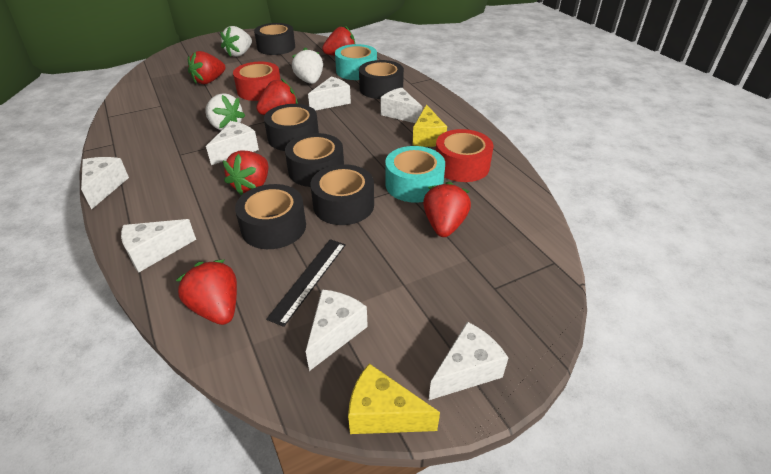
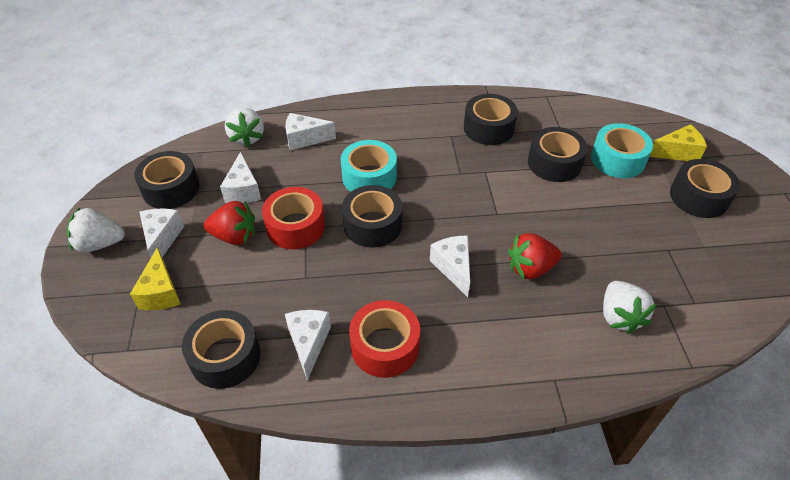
black ruler: [266,239,346,327] = 1 -> none = 0
red strawberry: [176,260,237,325] [188,51,226,85] [223,151,268,195] [256,79,298,115] [322,26,355,56] [423,181,471,237] = 6 -> [204,201,255,245] [508,233,562,279] = 2
white cheese: [81,157,129,209] [121,219,196,272] [206,121,259,165] [306,289,368,371] [308,77,351,111] [381,88,422,123] [429,322,508,400] = 7 -> [140,208,184,257] [220,152,261,203] [285,113,336,151] [285,310,331,381] [430,236,470,297] = 5

